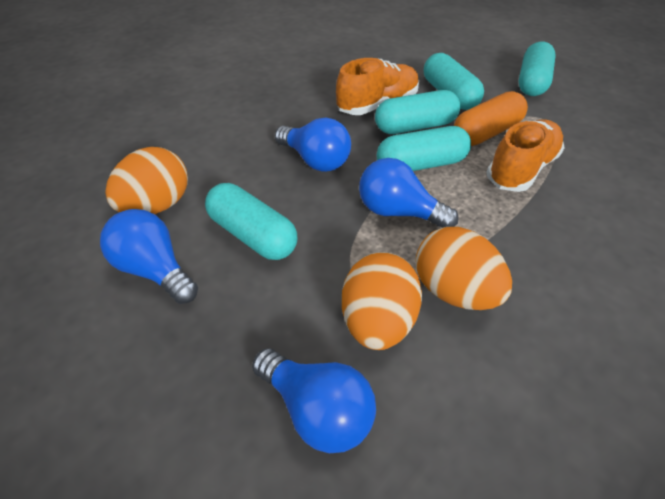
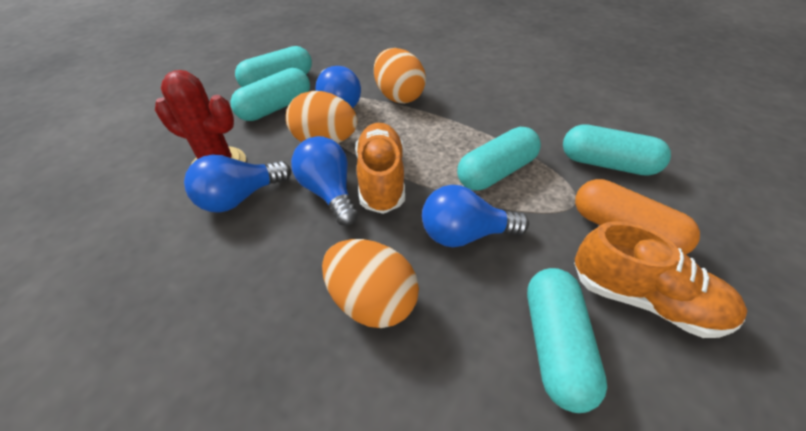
red cactus: none = 0 -> [155,70,246,164] = 1

